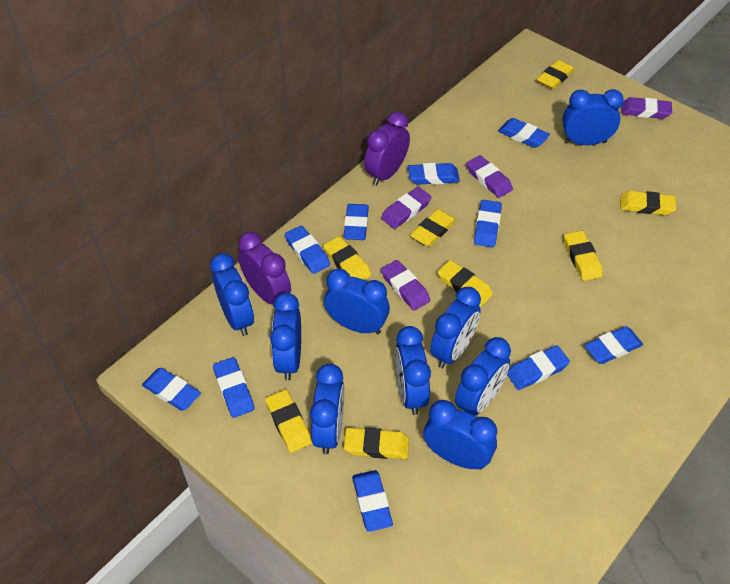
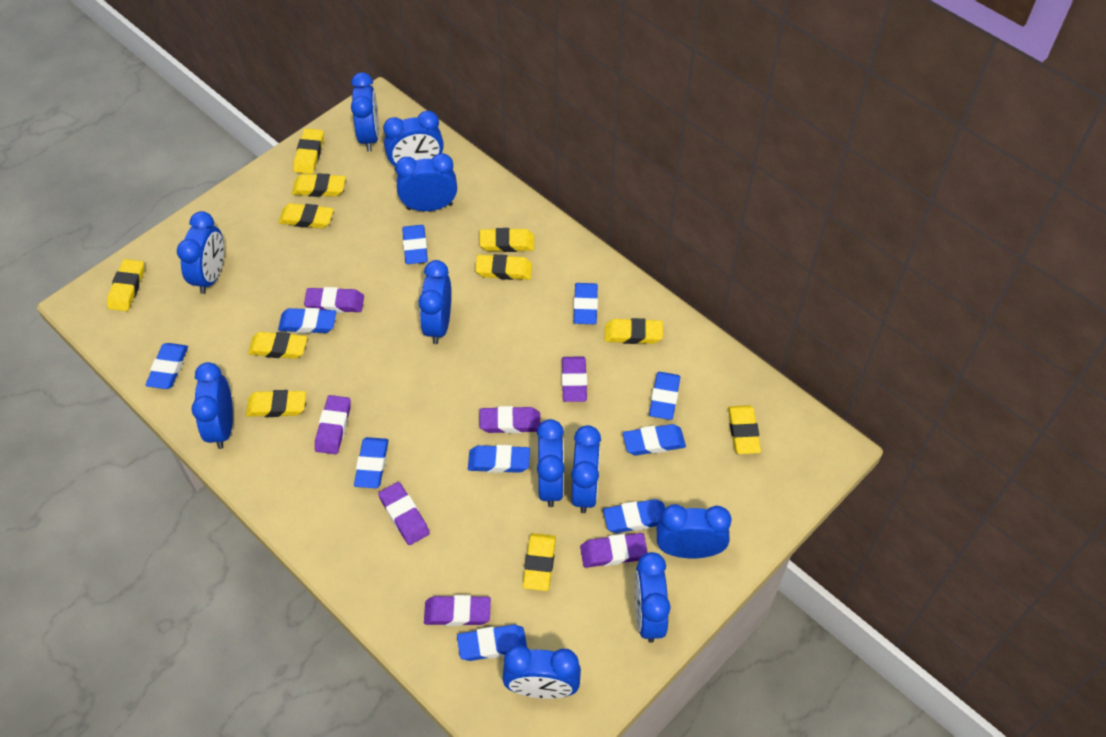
blue clock: [210,253,254,336] [270,293,301,380] [310,364,345,455] [324,268,390,334] [395,326,431,415] [423,400,497,470] [430,287,481,369] [455,337,511,416] [562,89,624,145] = 9 -> [177,211,224,294] [191,362,233,449] [351,72,379,152] [383,111,444,171] [395,153,457,211] [419,260,451,344] [502,645,581,699] [537,419,565,507] [571,425,601,513] [635,552,670,643] [657,504,731,558] = 11
purple clock: [238,232,291,304] [364,112,410,186] = 2 -> none = 0
purple eraser: [381,187,432,229] [381,260,430,311] [466,155,513,198] [621,97,672,119] = 4 -> [304,287,364,313] [315,395,351,454] [378,482,430,545] [424,595,491,626] [480,406,540,434] [562,357,587,402] [580,533,648,568] = 7
yellow eraser: [265,390,312,453] [323,236,371,280] [344,428,409,459] [410,209,457,247] [438,260,493,307] [537,60,575,89] [564,231,603,281] [620,191,676,215] = 8 -> [107,259,144,311] [246,390,306,417] [248,332,307,359] [278,203,334,229] [292,174,346,197] [294,129,324,174] [475,254,532,280] [479,228,534,252] [523,533,556,591] [605,318,663,344] [728,405,761,454] = 11

